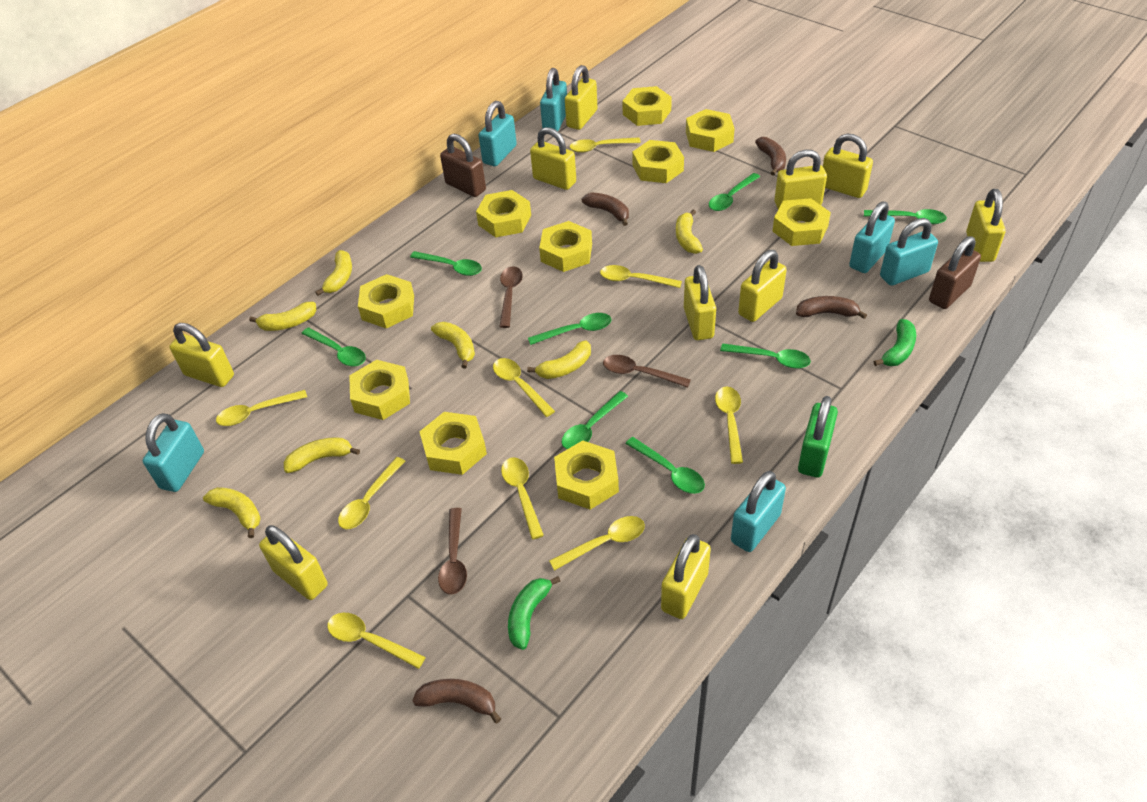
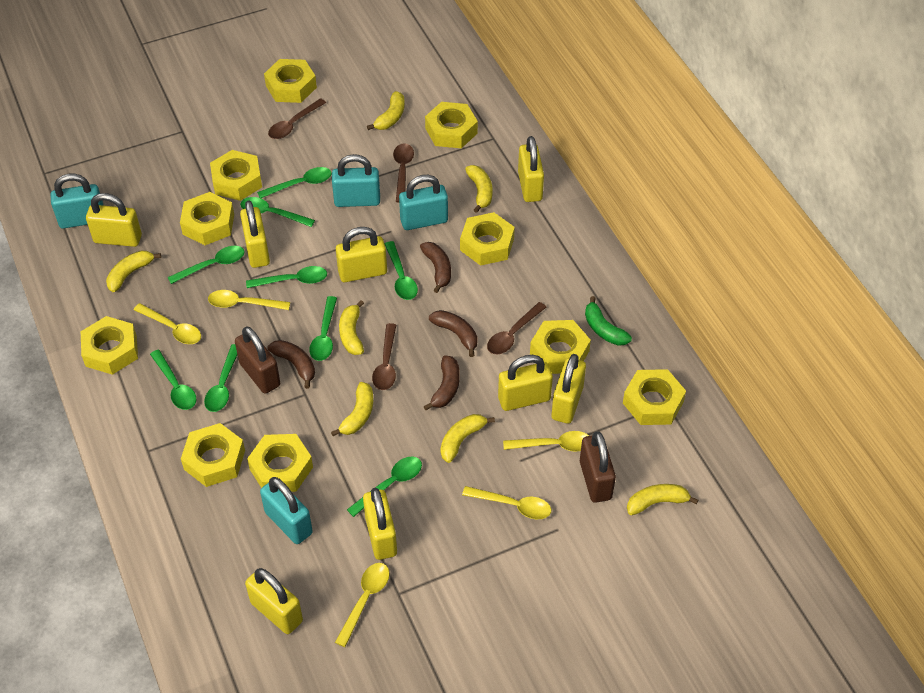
brown spoon: [438,508,467,595] [499,266,523,328] [603,355,691,388] = 3 -> [268,98,326,139] [372,323,396,390] [393,143,414,203] [487,302,546,354] = 4
green banana: [508,576,561,650] [874,319,916,366] = 2 -> [585,296,632,346] = 1
green padlock: [798,396,838,478] = 1 -> none = 0
green spoon: [302,327,366,367] [410,251,482,276] [528,313,612,345] [562,391,628,449] [625,437,705,494] [709,173,760,211] [720,343,811,369] [864,209,947,224] = 8 -> [150,350,197,410] [168,246,245,284] [204,344,237,412] [240,197,315,227] [246,266,327,288] [257,167,332,198] [309,296,337,361] [347,456,422,517] [385,241,418,300] = 9
turquoise padlock: [142,413,204,492] [479,101,517,166] [540,68,567,131] [731,471,786,552] [849,201,895,273] [880,218,938,286] = 6 -> [51,174,104,229] [260,477,313,544] [332,154,380,207] [399,175,448,230] = 4
yellow padlock: [169,323,234,387] [259,525,328,600] [530,127,576,190] [565,65,597,130] [661,534,711,619] [684,265,716,340] [738,250,787,322] [775,149,827,209] [823,134,873,198] [966,189,1006,262] = 10 -> [86,193,142,247] [240,201,270,268] [245,568,303,634] [336,227,387,282] [363,488,397,560] [498,355,553,411] [518,136,544,202] [552,354,586,424] = 8
yellow spoon: [216,390,307,426] [327,613,426,669] [338,457,405,529] [493,358,555,417] [501,457,544,539] [549,516,645,571] [570,137,641,153] [600,265,682,288] [715,387,743,464] = 9 -> [134,303,201,344] [208,290,290,310] [335,563,390,647] [462,486,551,519] [503,431,589,452] = 5

